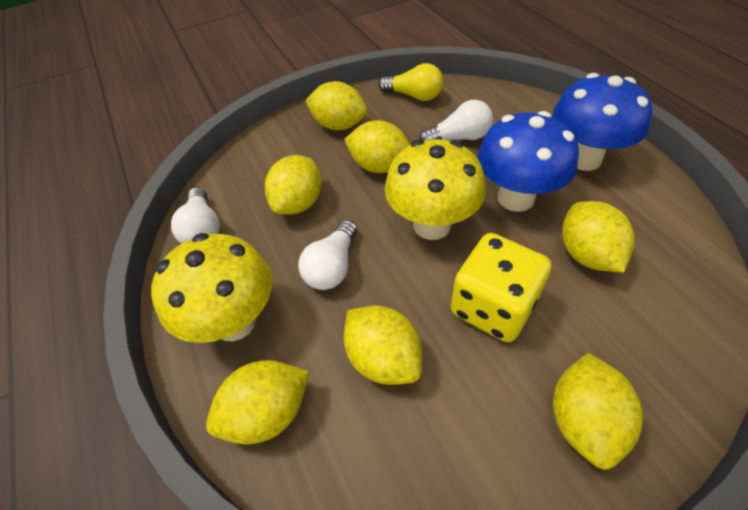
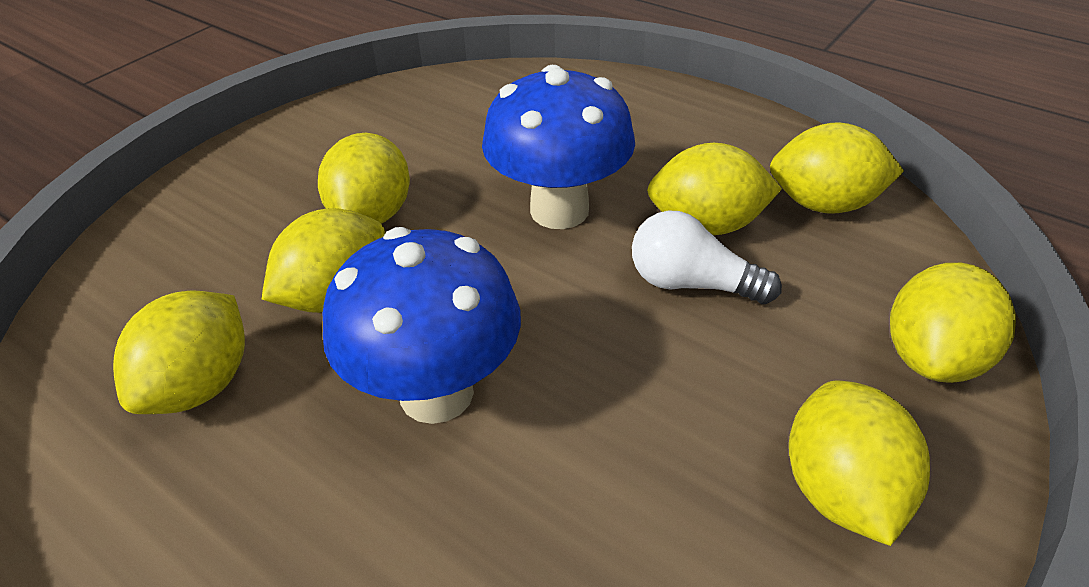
white light bulb: [171,187,219,244] [298,220,357,290] [419,100,493,140] = 3 -> [632,210,782,304] = 1
yellow dice: [451,233,552,342] = 1 -> none = 0
yellow light bulb: [379,63,443,101] = 1 -> none = 0
yellow mushroom: [151,233,272,343] [385,139,486,240] = 2 -> none = 0

